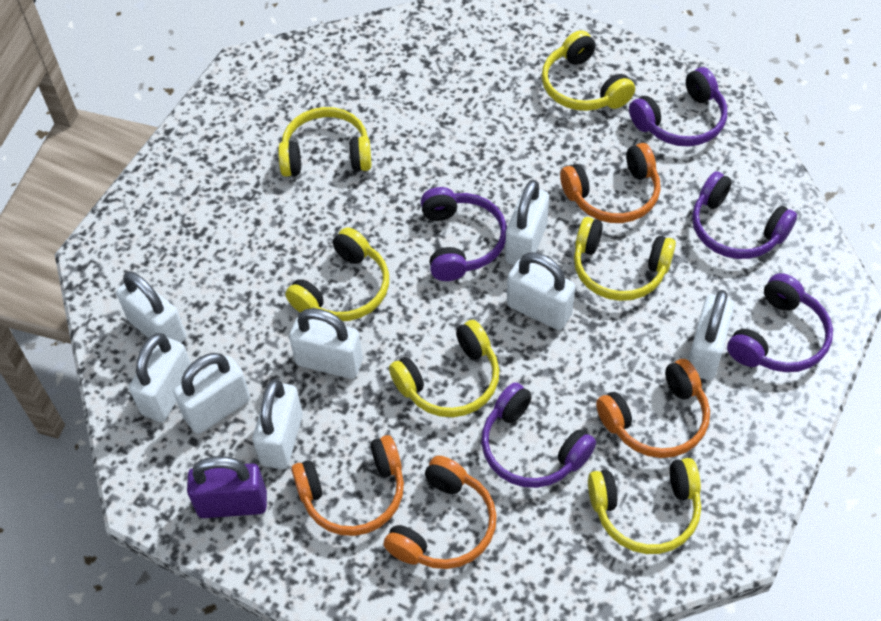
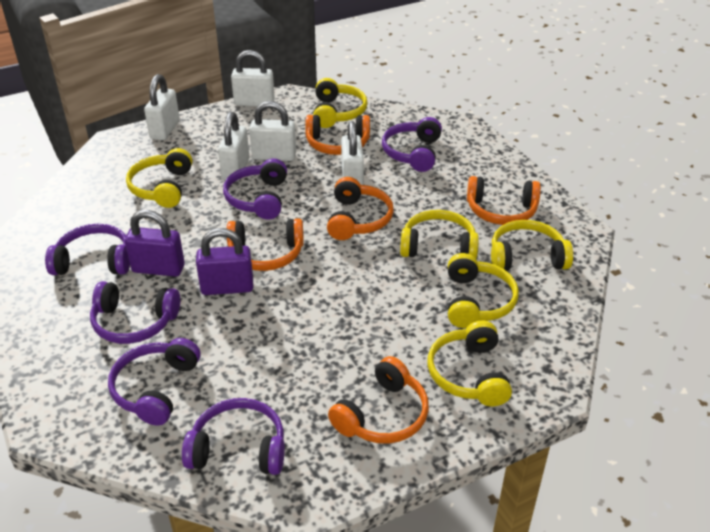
orange headphones: [291,435,404,536] [383,456,497,569] [560,143,660,223] [596,359,710,458] = 4 -> [227,218,304,271] [305,115,370,155] [327,177,394,240] [328,356,429,444] [467,176,541,225] = 5
purple headphones: [421,187,507,281] [481,382,596,488] [629,67,727,146] [692,171,797,259] [727,273,833,372] = 5 -> [45,224,130,275] [90,281,180,344] [108,338,201,426] [182,398,285,475] [223,158,287,220] [382,117,442,172] = 6
purple padlock: [187,456,267,518] = 1 -> [125,210,185,277] [196,228,253,295] = 2
white padlock: [116,271,186,343] [129,333,191,422] [173,353,250,434] [253,379,303,469] [289,308,363,379] [505,180,549,265] [507,252,575,330] [689,290,734,380] = 8 -> [144,74,180,140] [218,112,249,181] [231,50,275,107] [249,101,296,161] [341,121,364,185] = 5

